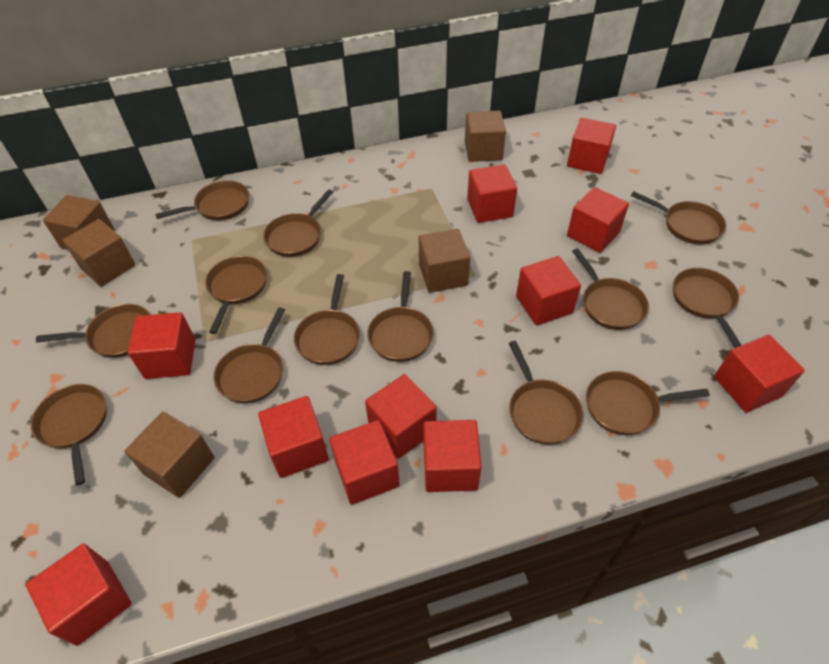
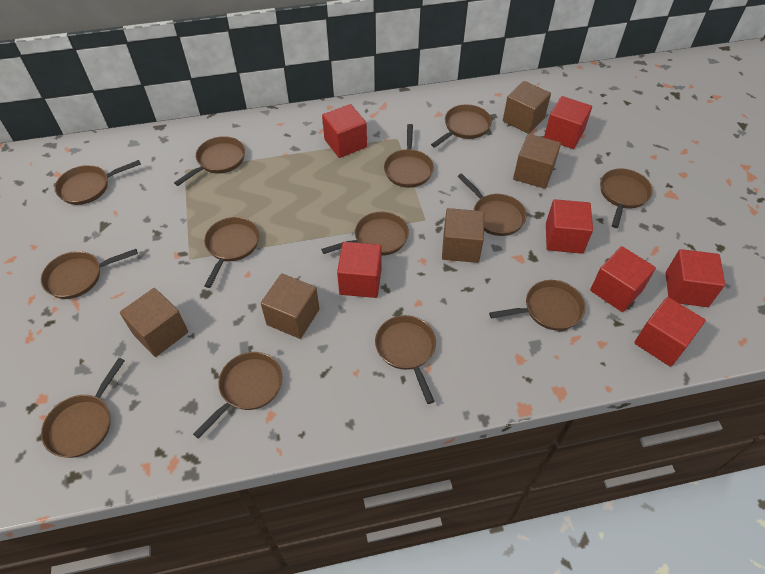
red cube: [26,543,132,646] [128,312,195,379] [258,396,329,478] [329,420,400,505] [365,374,437,459] [423,420,482,492] [467,164,517,223] [516,256,581,326] [567,118,616,174] [567,187,629,253] [714,334,805,413] = 11 -> [322,104,367,158] [337,242,382,298] [544,96,592,149] [546,199,593,254] [590,246,656,312] [634,297,706,367] [666,249,725,307] = 7

